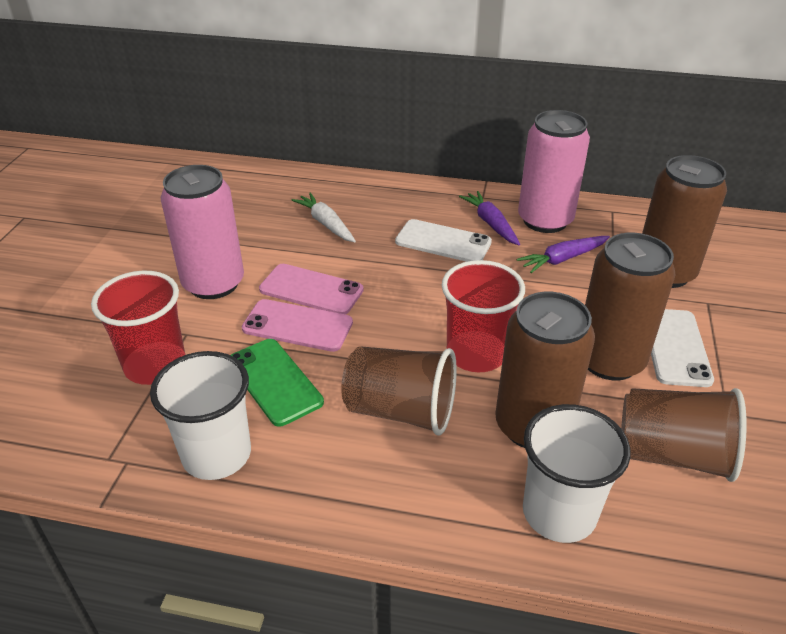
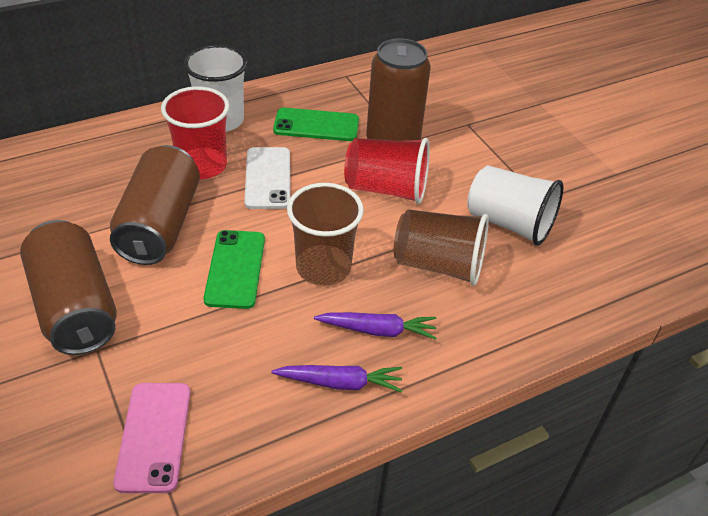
green phone: [230,339,324,427] = 1 -> [203,230,265,309] [273,108,359,141] = 2
pink can: [161,165,244,299] [518,110,590,233] = 2 -> none = 0
pink phone: [242,299,353,352] [259,264,364,315] = 2 -> [113,383,190,493] = 1
white carrot: [292,193,356,242] = 1 -> none = 0
white phone: [395,219,492,262] [651,309,714,387] = 2 -> [244,147,290,209] = 1

